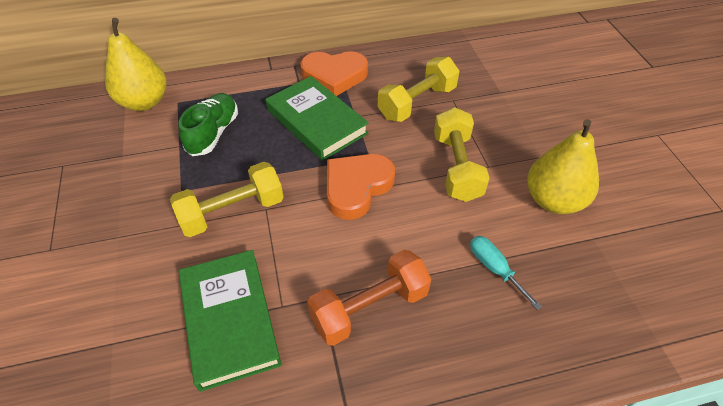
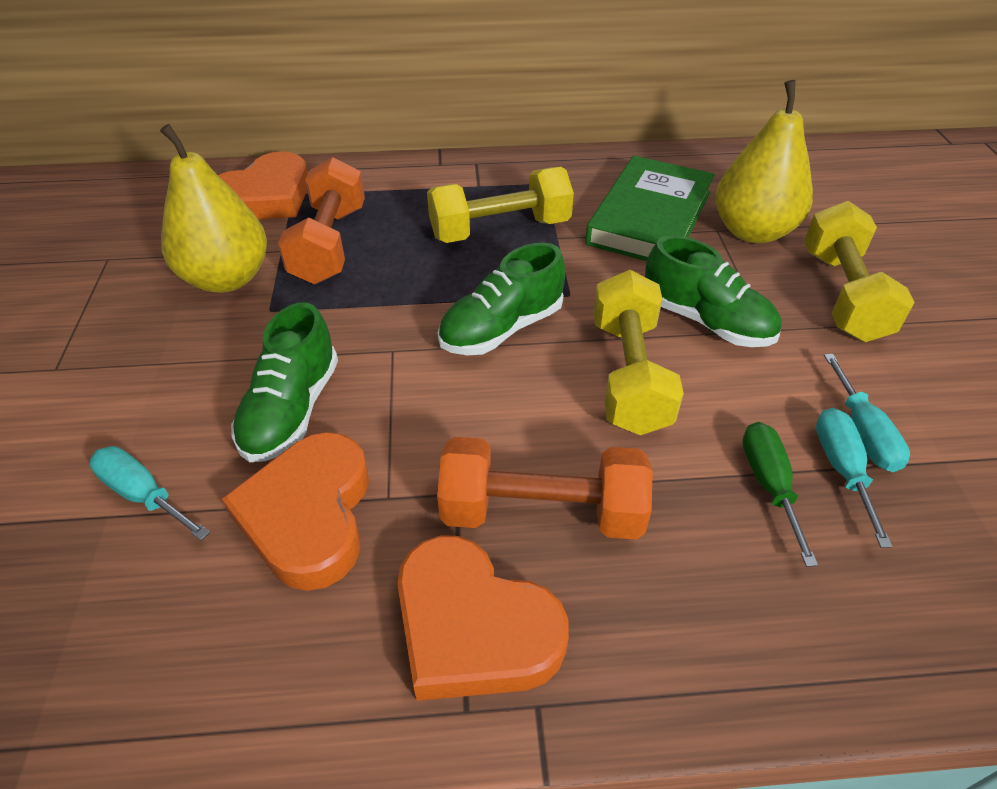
green book: [179,250,282,392] [265,76,369,161] = 2 -> [585,156,715,261] = 1
green screwdriver: none = 0 -> [743,422,818,567] = 1
green shoe: [179,93,238,156] = 1 -> [231,303,338,462] [438,243,565,355] [645,235,782,347] = 3
orange dumbbell: [307,250,431,346] = 1 -> [278,157,365,284] [437,437,653,540] = 2
orange heart: [300,51,368,96] [327,154,395,220] = 2 -> [218,151,308,219] [222,432,369,591] [397,536,569,701] = 3
turquoise screwdriver: [470,236,542,310] = 1 -> [89,446,210,540] [816,408,893,548] [824,354,910,472] = 3

